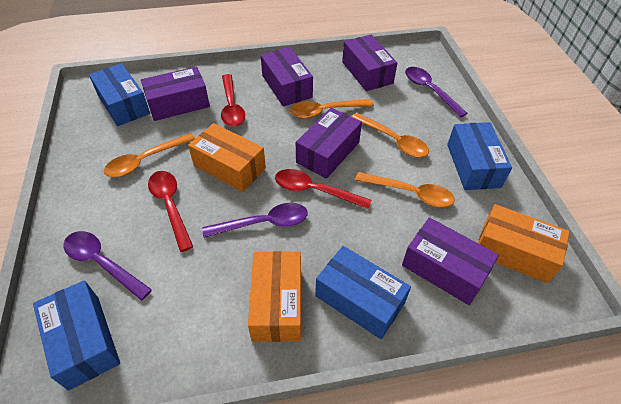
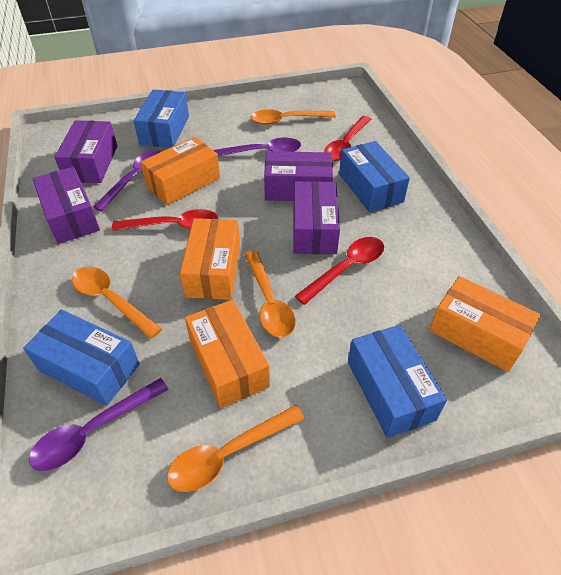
orange box: [188,123,266,192] [248,251,301,342] [478,204,570,283] = 3 -> [140,137,220,205] [180,218,240,300] [185,300,270,408] [429,276,541,372] = 4
purple box: [141,67,210,121] [261,47,313,106] [296,108,362,179] [342,35,397,91] [402,217,499,305] = 5 -> [32,167,100,244] [54,120,117,183] [264,151,333,201] [293,181,340,254] = 4

